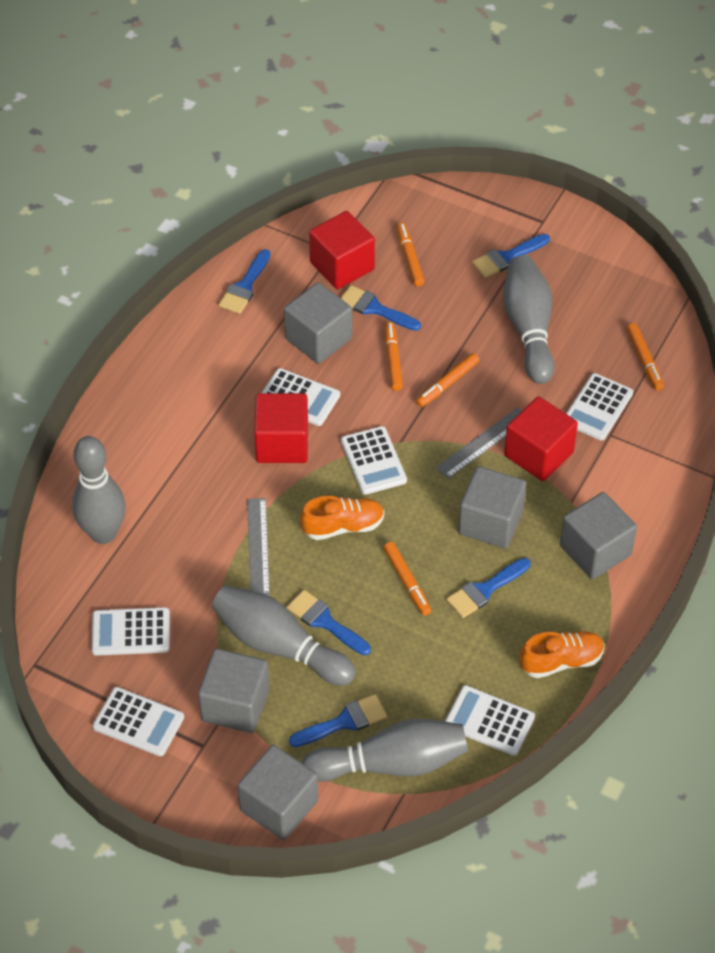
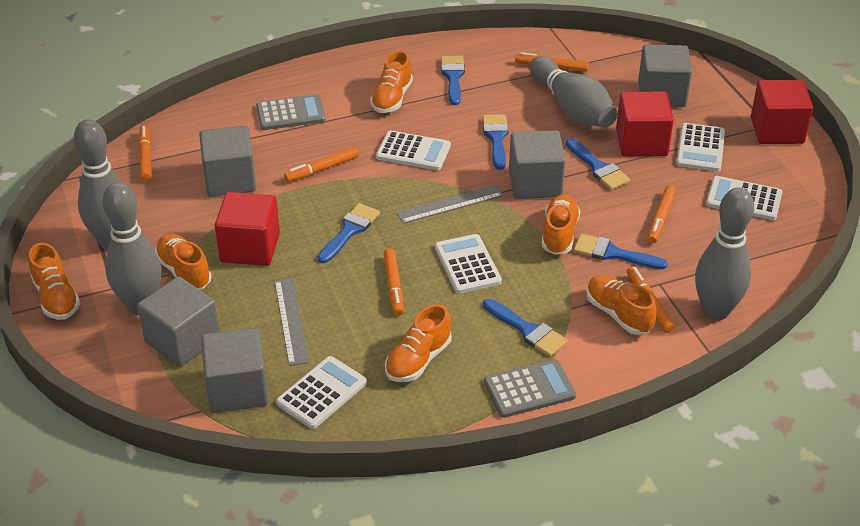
grey calculator: none = 0 -> [256,94,326,130] [484,359,576,418] = 2
orange marker: [383,542,431,616] [385,321,403,391] [397,223,425,286] [416,353,479,407] [627,323,664,391] = 5 -> [139,126,152,181] [284,147,359,182] [384,248,404,316] [515,52,589,72] [627,266,675,333] [647,185,676,244] = 6
orange shoe: [300,496,384,540] [520,631,604,678] = 2 -> [29,243,80,320] [155,233,212,290] [370,51,413,113] [385,304,451,382] [542,194,580,255] [586,275,657,335] = 6
white calculator: [91,607,170,656] [93,687,184,756] [262,368,340,426] [341,426,407,495] [445,685,535,756] [566,373,633,441] = 6 -> [276,356,367,429] [376,130,451,170] [435,234,502,294] [676,123,725,172] [706,176,783,220] = 5

